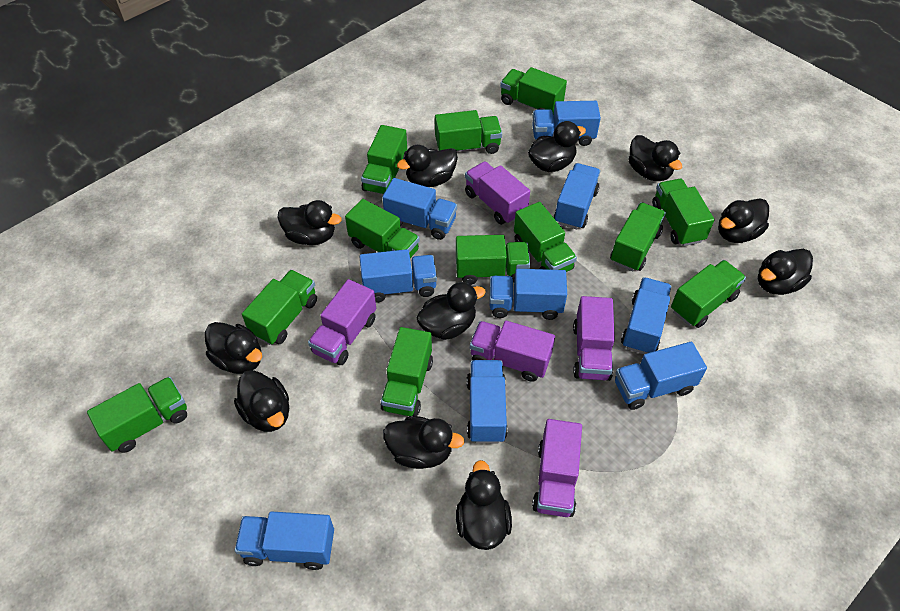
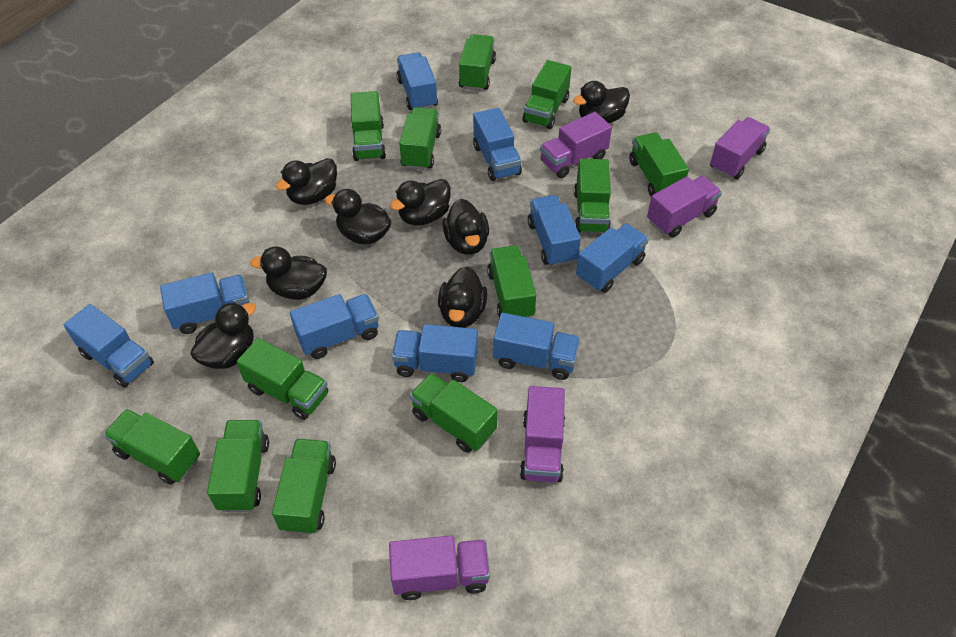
black duck: [205,322,262,374] [234,370,289,432] [278,200,342,245] [383,416,465,469] [397,145,458,187] [416,282,486,340] [456,460,512,550] [528,121,586,172] [628,135,682,181] [718,198,769,243] [758,249,813,295] = 11 -> [190,302,256,369] [250,246,327,300] [276,158,337,205] [325,189,392,244] [390,179,451,225] [438,267,487,328] [443,199,489,255] [573,81,630,123] = 8

